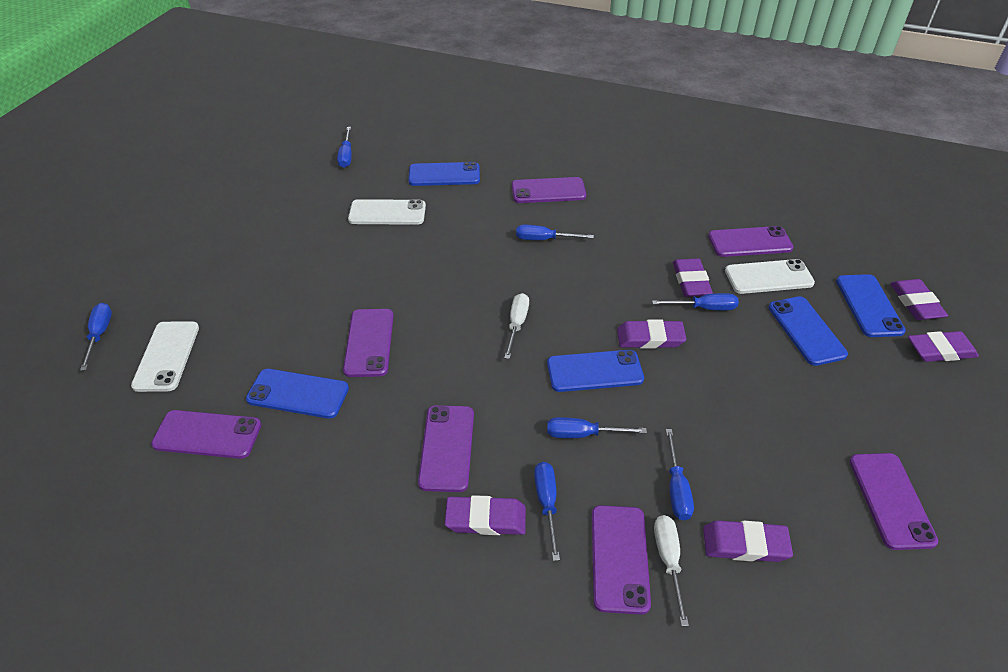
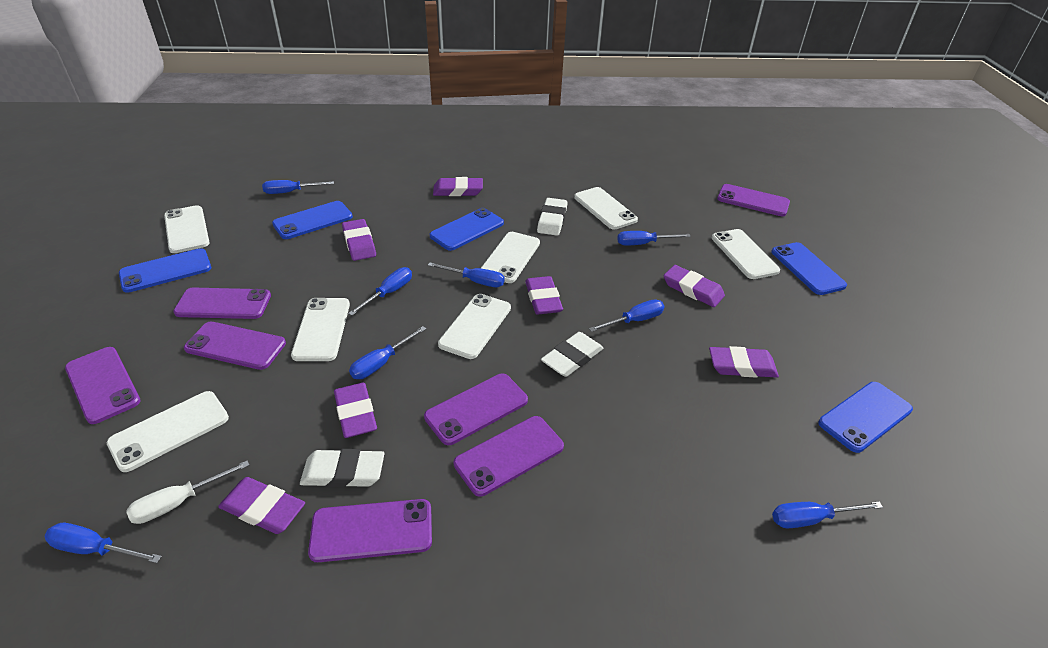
blue screwdriver: [80,303,112,371] [337,127,352,168] [516,225,594,240] [534,462,560,561] [547,417,647,438] [652,293,739,310] [666,429,694,520] = 7 -> [44,523,162,563] [262,180,334,194] [348,267,412,316] [349,326,427,379] [428,263,505,287] [589,299,664,332] [617,231,691,245] [772,502,883,528] = 8
purple eraser: [445,495,526,535] [617,320,686,349] [673,258,713,297] [703,520,793,562] [890,279,948,320] [908,331,979,362] = 6 -> [218,477,305,534] [334,383,377,438] [342,219,376,261] [433,177,483,196] [525,276,563,315] [664,265,725,307] [709,346,779,378] = 7
white eraser: none = 0 -> [300,449,384,488] [537,198,568,236] [541,332,604,377] = 3
white phone: [131,321,199,392] [348,199,426,225] [725,259,815,294] = 3 -> [107,391,229,472] [164,205,210,253] [291,298,350,361] [438,294,511,359] [481,232,540,283] [574,187,638,230] [712,229,780,279] = 7
white screwdriver: [504,293,529,359] [654,515,689,626] = 2 -> [126,460,250,524] = 1

